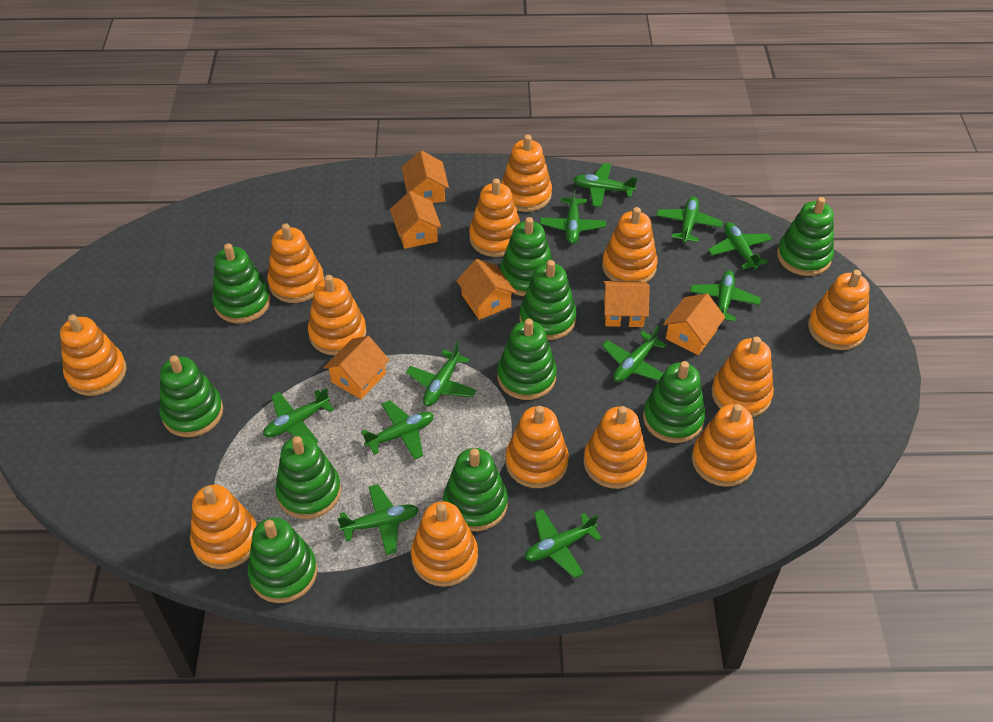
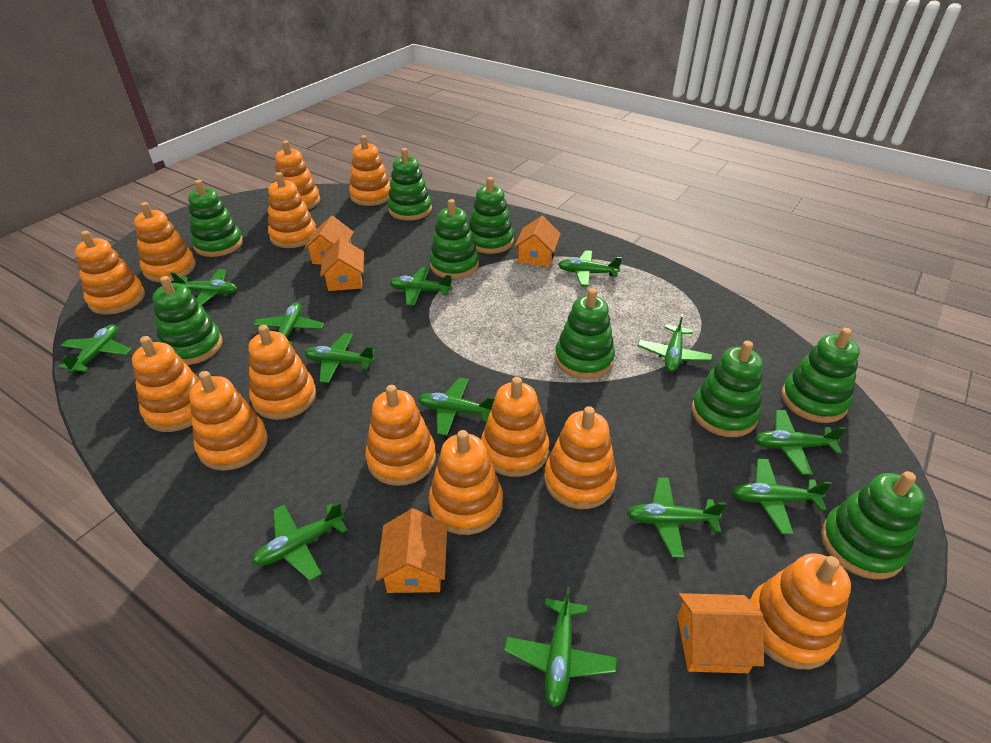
green plane: [263,388,334,443] [337,484,419,555] [361,400,434,460] [406,342,477,406] [525,509,602,578] [540,187,606,244] [573,163,637,207] [602,326,667,382] [656,197,723,243] [690,271,761,322] [708,222,772,270] = 11 -> [58,324,132,374] [170,269,237,306] [252,502,348,581] [253,303,324,346] [304,333,376,383] [389,267,452,306] [418,378,495,436] [504,587,617,707] [558,250,622,286] [627,477,726,558] [637,314,712,372] [732,459,832,535] [754,410,846,475] = 13
green stacking toy: [159,355,223,437] [212,243,271,323] [248,518,317,603] [275,436,341,519] [443,448,508,531] [497,319,557,400] [500,217,553,296] [520,260,577,340] [643,361,706,443] [777,197,834,276] = 10 -> [153,276,222,365] [188,180,243,257] [387,148,432,221] [429,199,479,279] [469,177,514,254] [555,288,615,379] [692,341,763,437] [782,328,860,423] [821,471,925,579] = 9
orange house: [323,336,389,399] [390,191,442,249] [402,151,449,203] [456,259,517,320] [603,281,650,327] [663,293,725,355] = 6 -> [304,216,354,265] [320,238,364,291] [376,509,447,593] [514,216,561,267] [678,593,764,673] = 5

